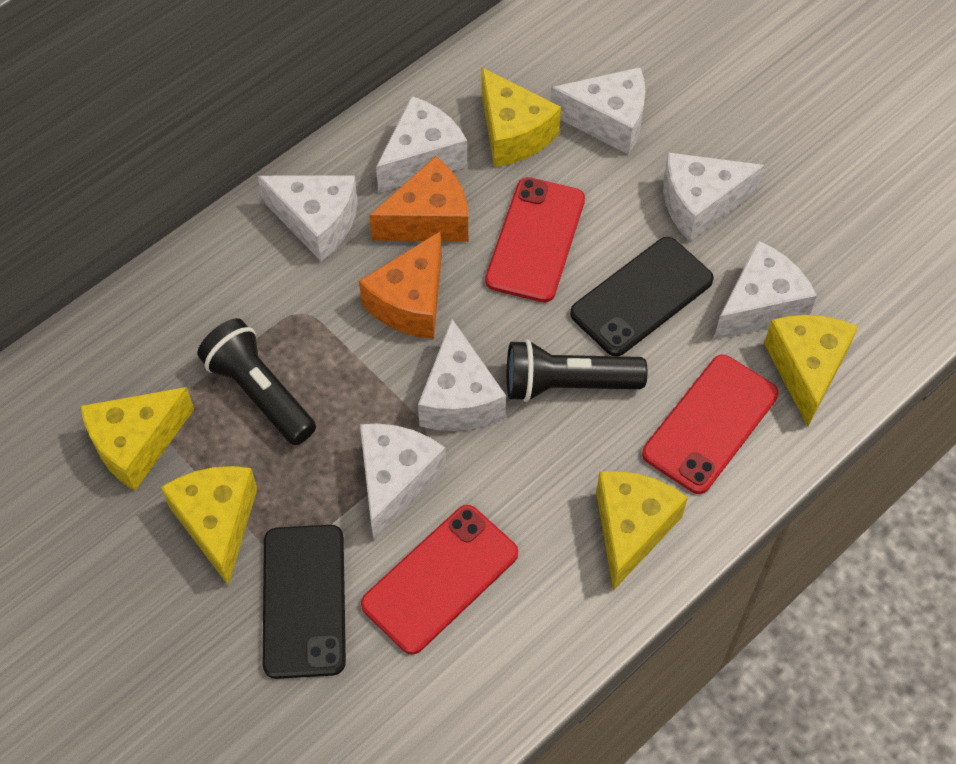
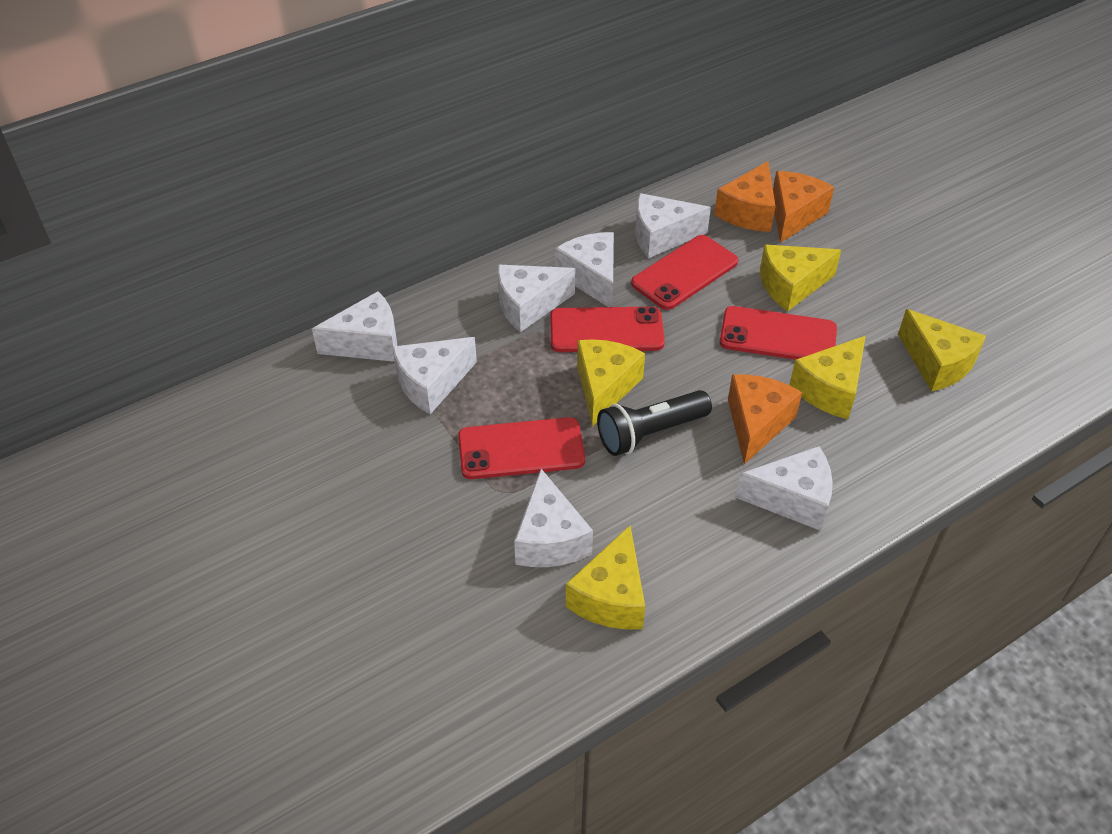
black flashlight: [197,318,316,445] [507,340,647,402] = 2 -> [597,390,712,456] = 1
black phone: [263,525,346,679] [570,237,714,356] = 2 -> none = 0
orange cheese: [359,231,442,339] [369,156,468,242] = 2 -> [714,161,775,232] [728,375,802,464] [773,171,834,243] = 3
red phone: [361,505,518,655] [485,177,585,303] [642,355,779,494] = 3 -> [458,417,585,479] [550,306,665,352] [631,235,738,310] [720,306,837,360] = 4

